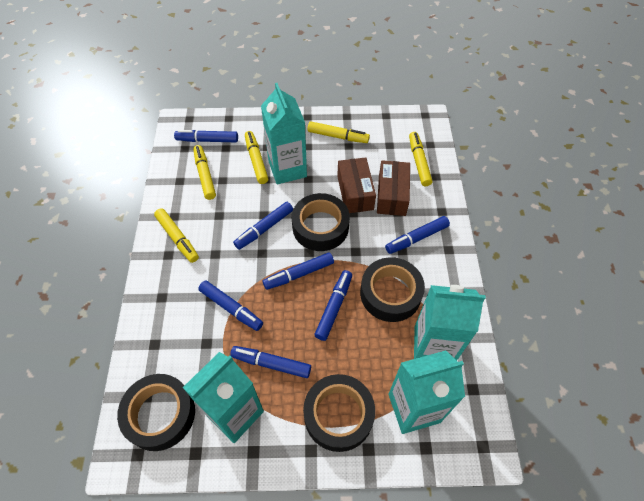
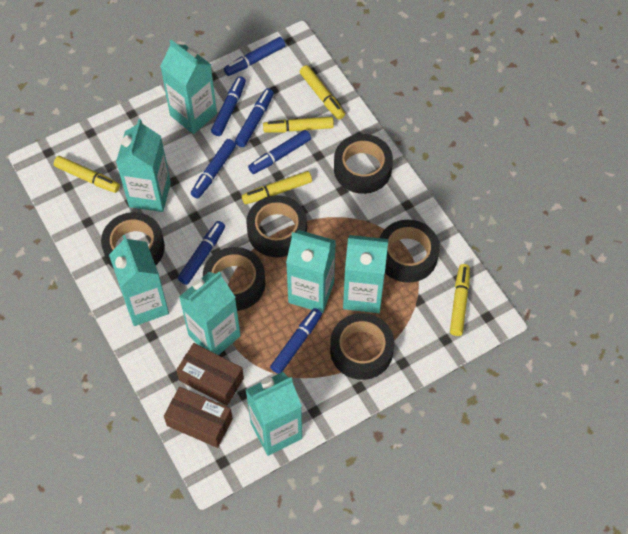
black tape: [117,374,195,451] [292,193,350,251] [303,374,375,452] [360,257,425,322] = 4 -> [101,212,165,269] [203,247,265,311] [246,195,307,257] [330,313,394,380] [334,134,393,194] [380,220,440,283] = 6
turquoise carton: [183,352,264,443] [261,83,307,184] [388,350,465,434] [414,285,486,360] = 4 -> [109,235,169,326] [116,119,171,212] [160,40,217,134] [179,271,241,355] [246,372,302,456] [286,230,336,313] [343,235,388,313] = 7

